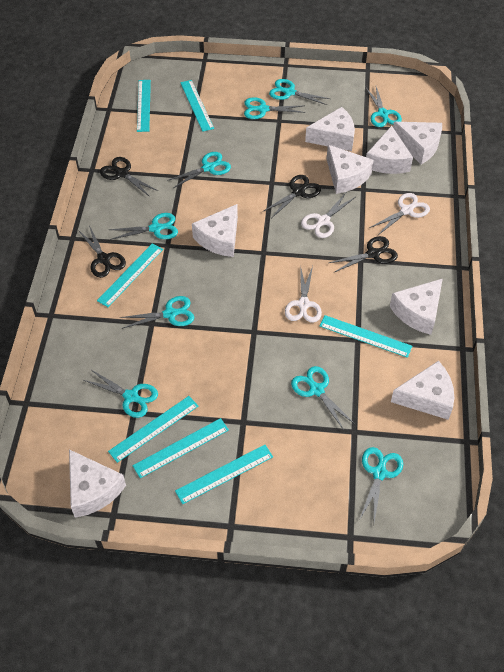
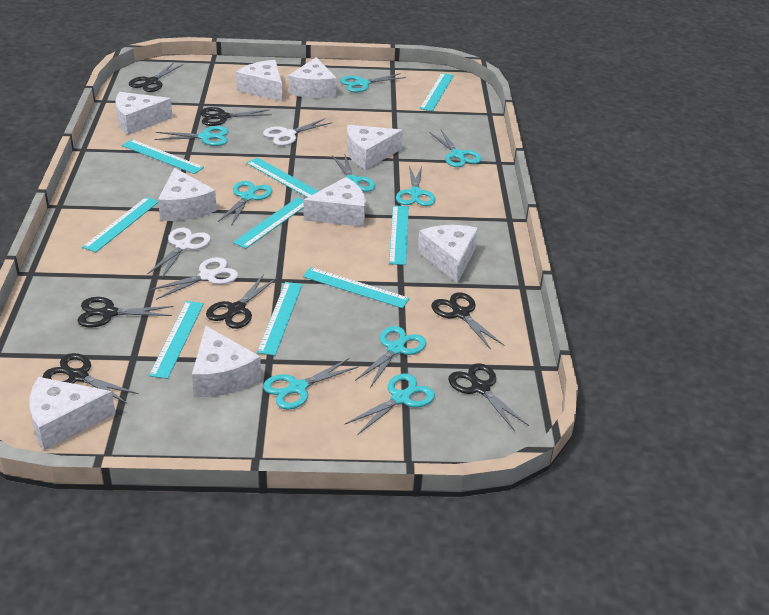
black scissors: [78,226,126,278] [100,157,158,197] [264,175,321,218] [329,236,398,273] = 4 -> [42,353,139,404] [77,297,173,328] [129,62,183,92] [200,107,272,126] [206,274,277,329] [431,292,504,350] [448,363,529,431] = 7
turquoise ruler: [97,243,163,307] [108,396,198,463] [133,418,229,478] [137,80,151,132] [175,445,273,504] [180,80,214,132] [320,315,412,358] = 7 -> [82,197,158,252] [122,139,204,174] [149,301,204,379] [233,197,304,249] [246,157,319,197] [257,282,302,356] [303,267,410,308] [389,205,409,265] [420,73,454,111] = 9
white cheese: [69,449,126,518] [192,204,238,257] [305,107,355,151] [327,145,374,194] [366,125,413,174] [390,278,443,335] [391,361,454,420] [393,122,442,164] = 8 -> [29,377,115,451] [115,92,173,135] [158,168,217,221] [192,326,261,397] [236,60,282,101] [289,57,337,98] [304,177,366,227] [347,125,403,170] [418,225,478,284] = 9

